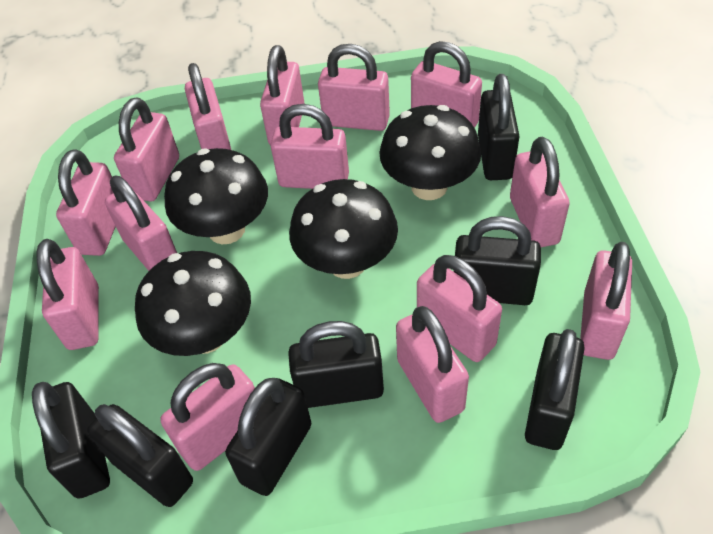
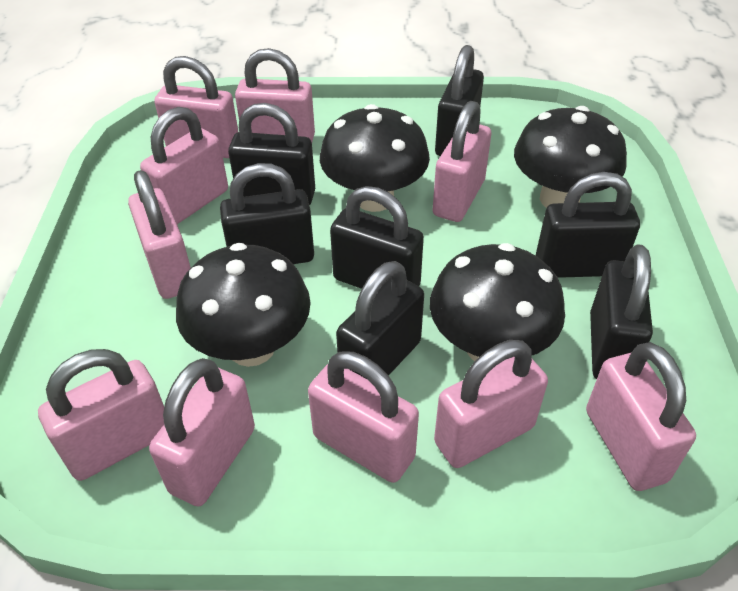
pink padlock: [36,239,99,350] [56,149,116,256] [105,175,177,271] [114,98,179,202] [160,363,255,471] [185,63,231,150] [260,45,305,145] [271,104,349,189] [318,44,390,131] [396,306,469,423] [411,41,482,128] [417,255,502,362] [510,137,570,247] [580,242,632,360] = 14 -> [38,349,164,481] [128,170,191,299] [140,107,228,224] [149,358,255,507] [154,56,238,158] [235,48,315,142] [308,351,419,483] [432,101,491,222] [434,340,548,468] [586,342,696,491] = 10

